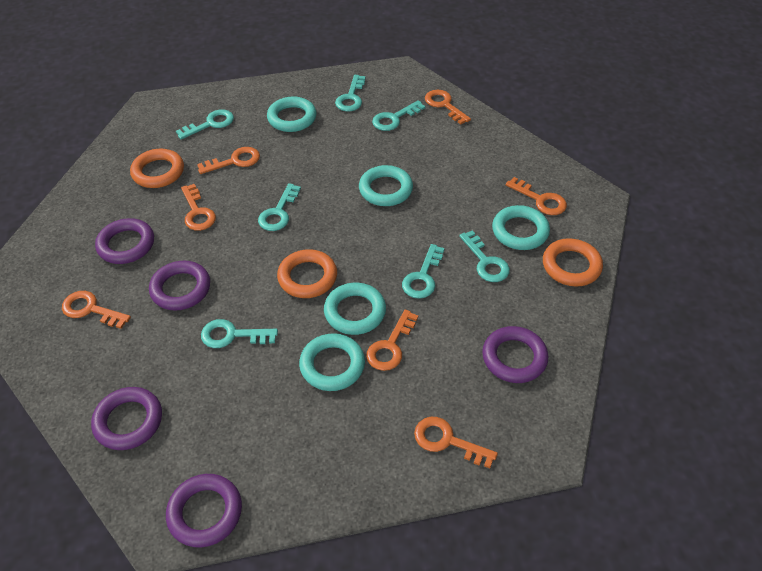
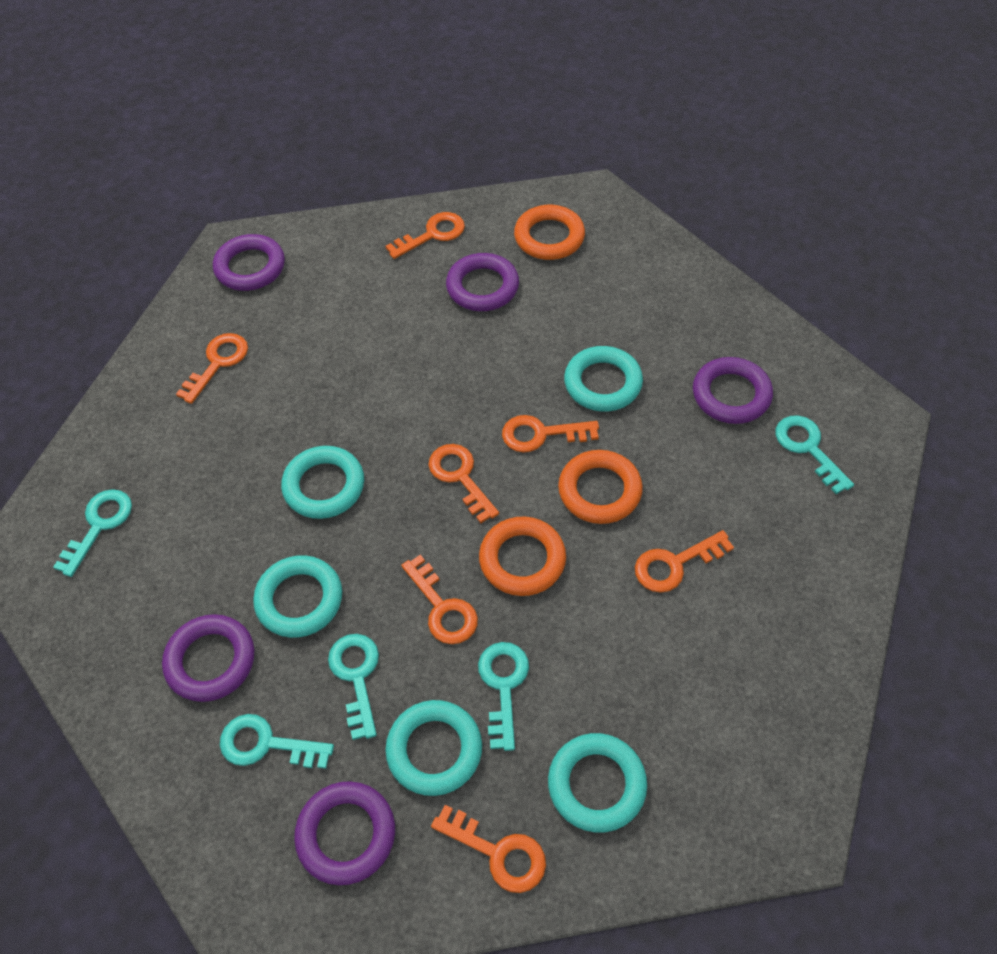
turquoise key: [176,109,234,139] [201,319,278,348] [258,183,301,231] [335,75,366,111] [372,100,425,131] [402,244,445,299] [459,231,510,282] = 7 -> [53,489,132,577] [220,714,334,769] [328,634,379,740] [478,642,529,751] [775,415,854,494] = 5

